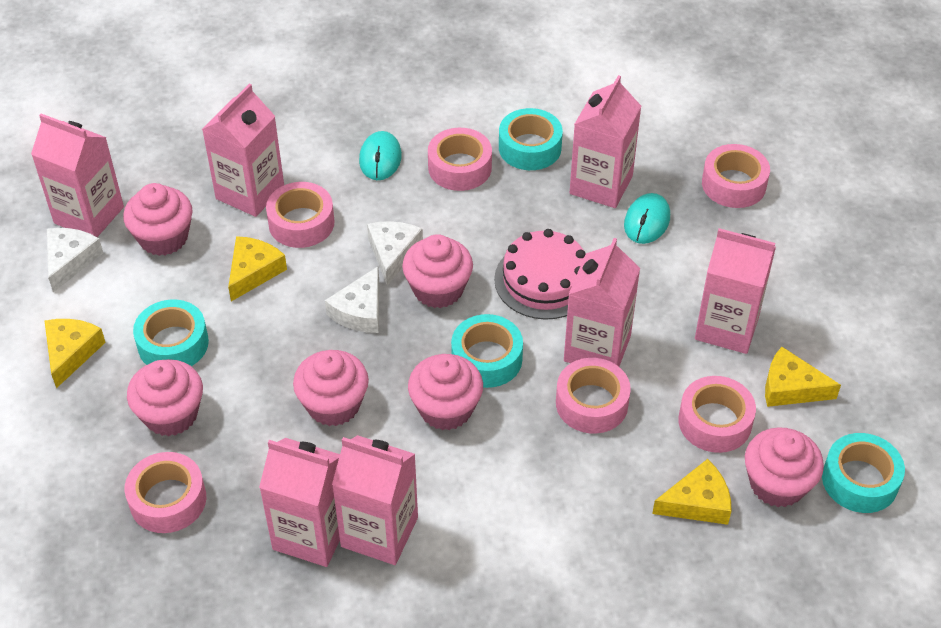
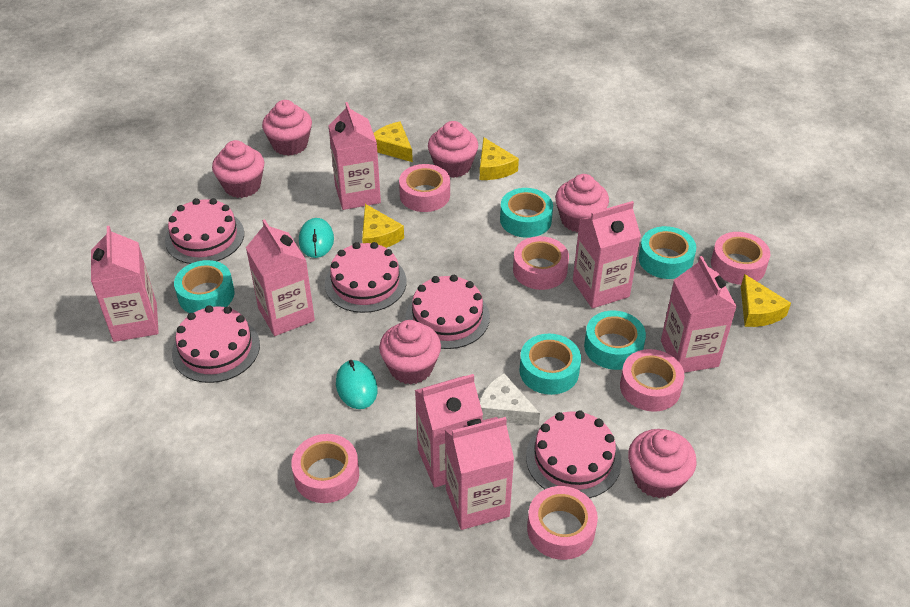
pink cake: [494,229,586,320] = 1 -> [165,198,244,264] [172,305,260,383] [325,242,407,313] [405,275,490,349] [526,410,622,498] = 5
turquoise tape: [133,300,209,366] [451,314,523,388] [499,108,563,170] [822,433,905,513] = 4 -> [174,260,235,313] [500,188,553,238] [519,334,581,395] [584,311,646,370] [639,226,696,279] = 5
white cheese: [47,228,103,292] [325,267,379,333] [367,221,423,285] = 3 -> [480,373,540,426] = 1

